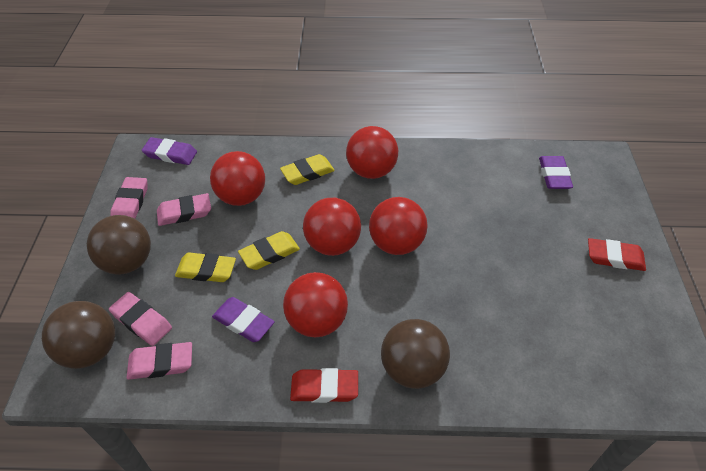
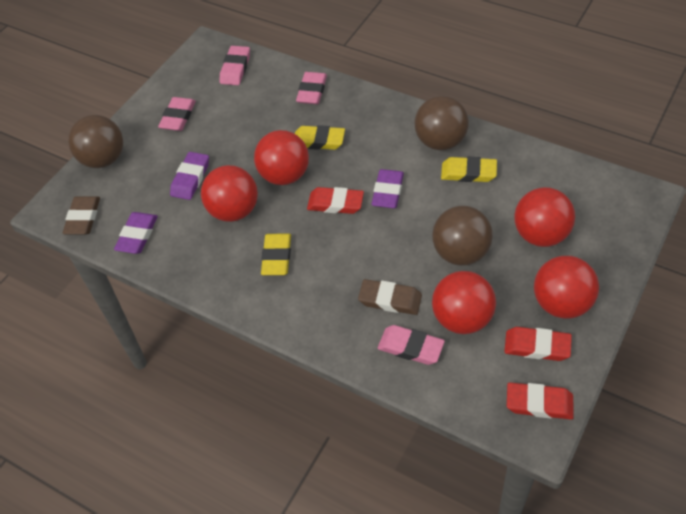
brown eraser: none = 0 -> [63,196,100,234] [358,279,422,315] = 2
red eraser: [290,368,358,403] [588,238,646,271] = 2 -> [307,187,364,214] [504,327,572,361] [507,383,574,419] = 3

